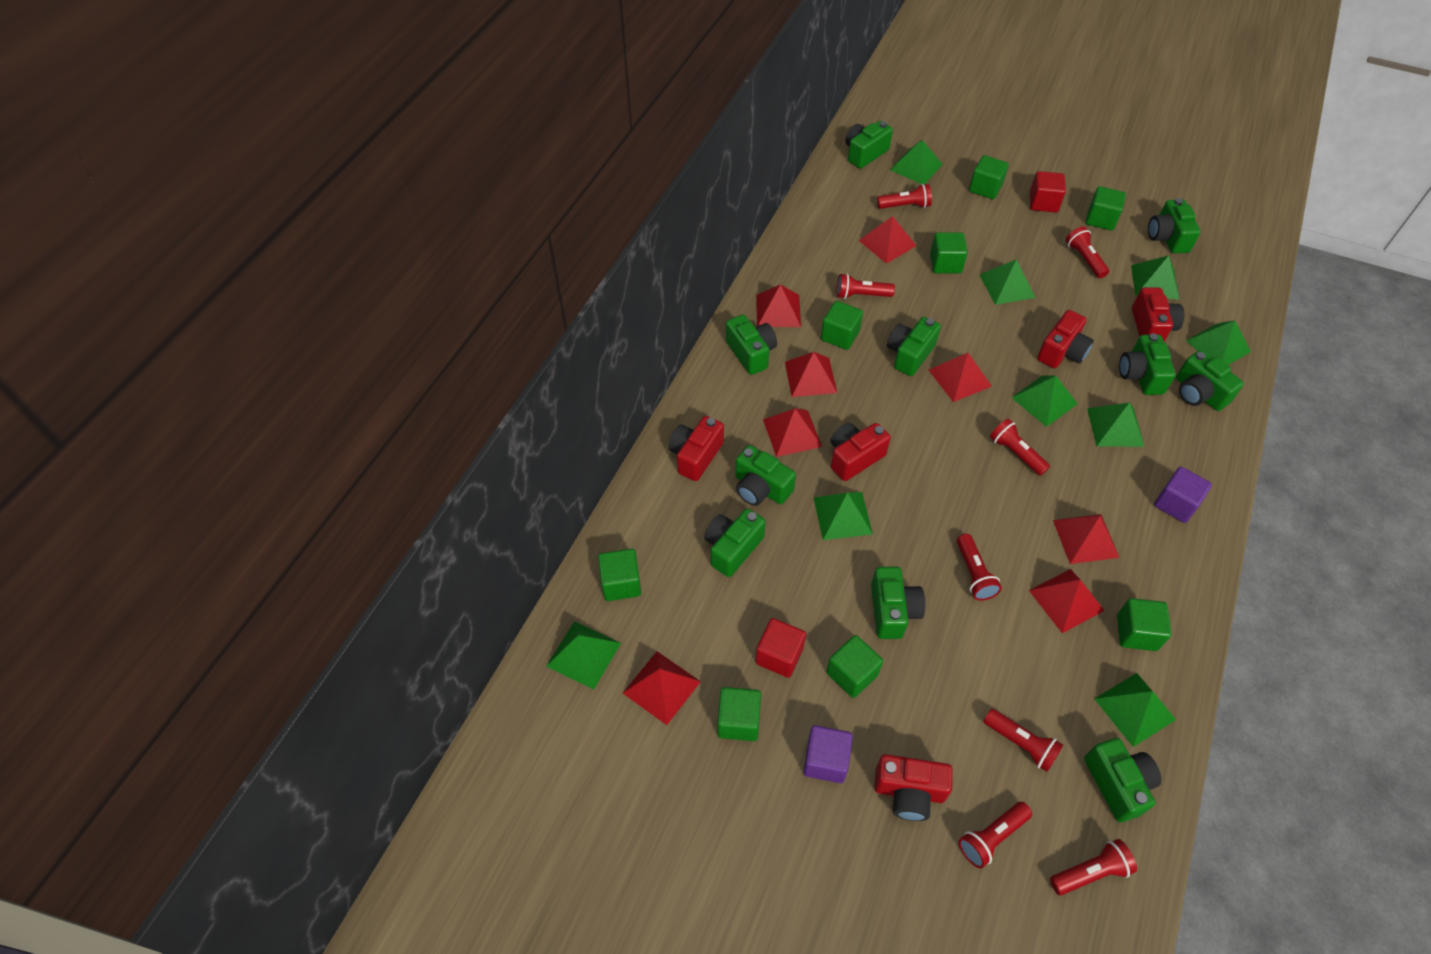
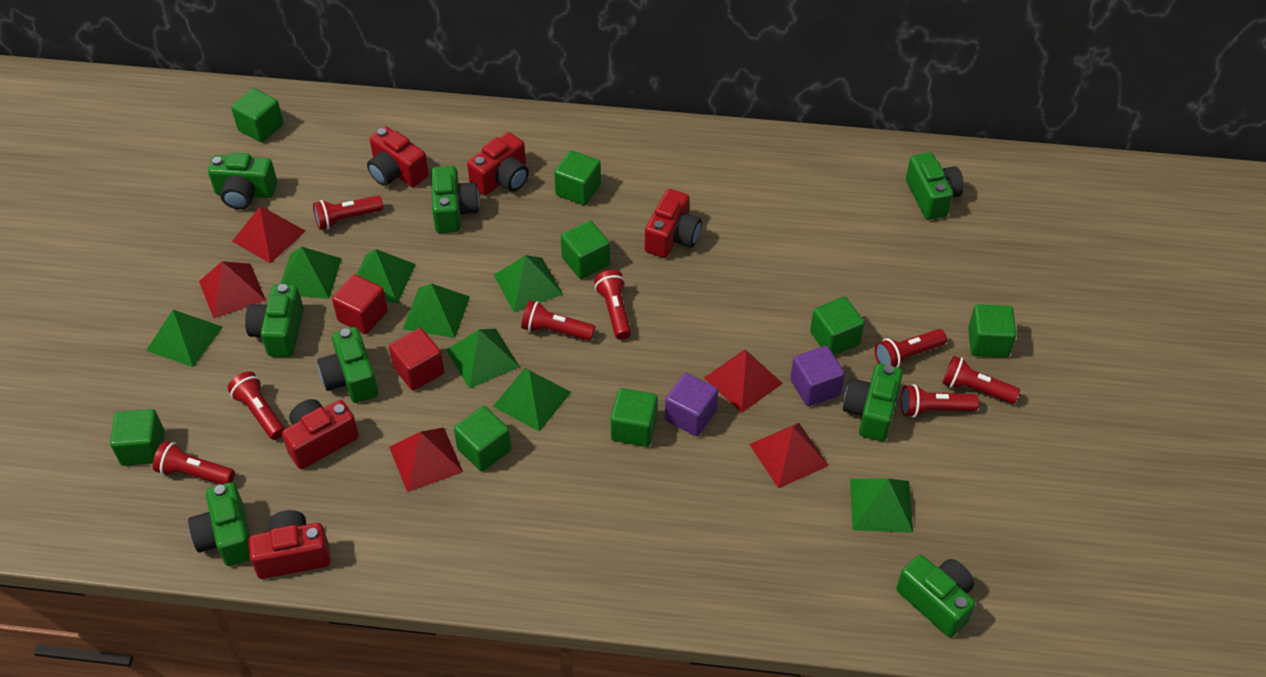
green camera: [704,509,765,577] [726,315,777,375] [735,445,796,506] [845,121,893,169] [871,567,925,639] [887,317,941,376] [1084,738,1161,822] [1119,334,1176,395] [1148,198,1201,254] [1176,350,1244,411] = 10 -> [188,482,250,566] [208,153,277,209] [245,284,304,357] [317,327,378,403] [431,166,479,233] [843,364,903,441] [896,555,975,637] [906,152,964,220] = 8
green pyramid: [546,621,621,689] [813,492,873,540] [890,140,943,184] [979,260,1035,305] [1011,376,1078,427] [1087,402,1145,447] [1094,673,1176,747] [1131,255,1180,300] [1186,320,1251,365] = 9 -> [146,310,223,367] [281,247,342,299] [356,249,416,304] [403,283,470,338] [446,329,520,389] [493,368,571,432] [494,255,563,312] [850,478,913,533] = 8
red pyramid: [623,651,701,725] [756,284,801,327] [763,408,822,457] [785,352,837,397] [858,216,917,264] [929,353,992,402] [1029,569,1105,633] [1053,514,1120,564] = 8 -> [199,261,266,319] [232,206,305,264] [389,428,463,492] [704,349,783,413] [749,423,829,488] = 5

